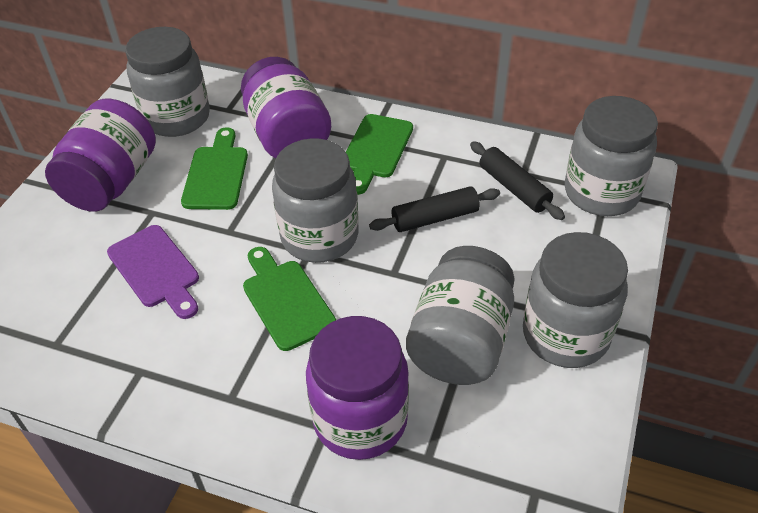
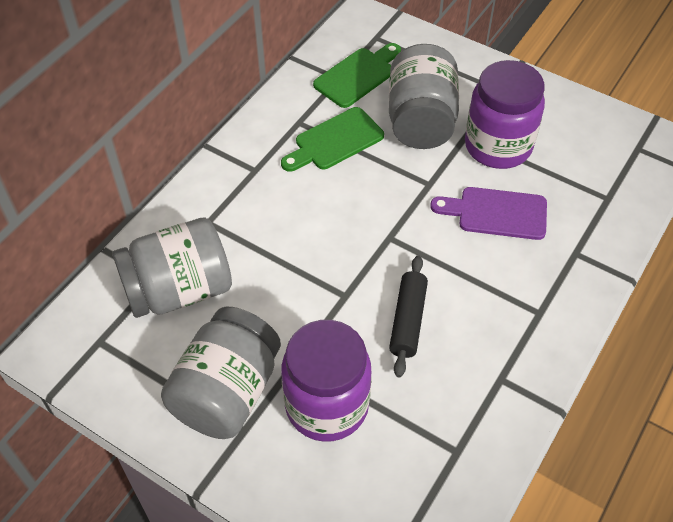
black rolling pin: [369,186,500,232] [470,141,565,220] = 2 -> [389,255,428,377] = 1
green cutting board: [181,127,248,210] [243,247,336,351] [346,114,413,195] = 3 -> [281,107,384,172] [313,43,401,108] = 2
grey jar: [125,27,210,137] [272,138,359,263] [406,246,515,385] [523,232,628,368] [565,96,658,216] = 5 -> [112,218,232,318] [161,307,281,439] [389,44,459,149] = 3
purple jar: [45,99,156,212] [241,57,331,158] [306,316,409,460] = 3 -> [281,320,371,442] [465,60,545,169] = 2

